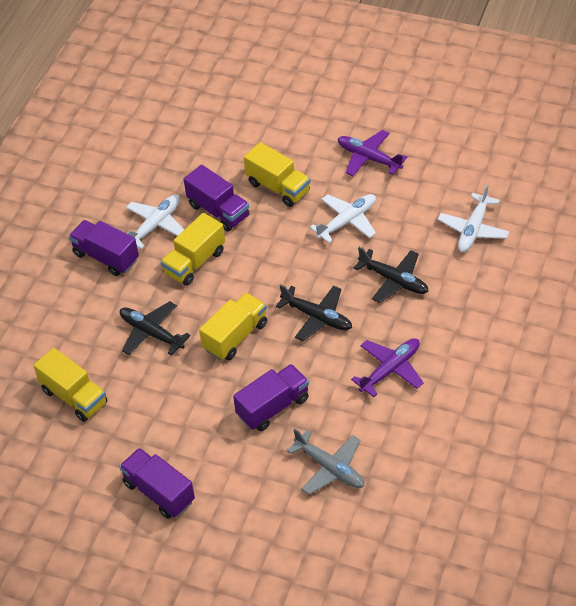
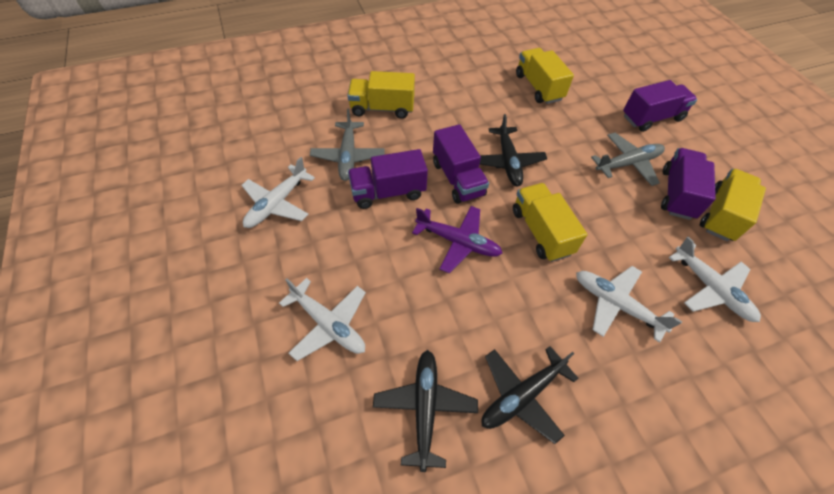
grey plane: [287,428,364,495] = 1 -> [310,109,385,181] [591,133,665,186] = 2
purple plane: [338,130,407,176] [351,338,424,397] = 2 -> [412,206,502,273] = 1
white plane: [126,195,184,249] [310,194,376,243] [438,184,510,252] = 3 -> [242,157,315,228] [279,278,366,361] [576,266,682,343] [669,237,761,322] = 4

